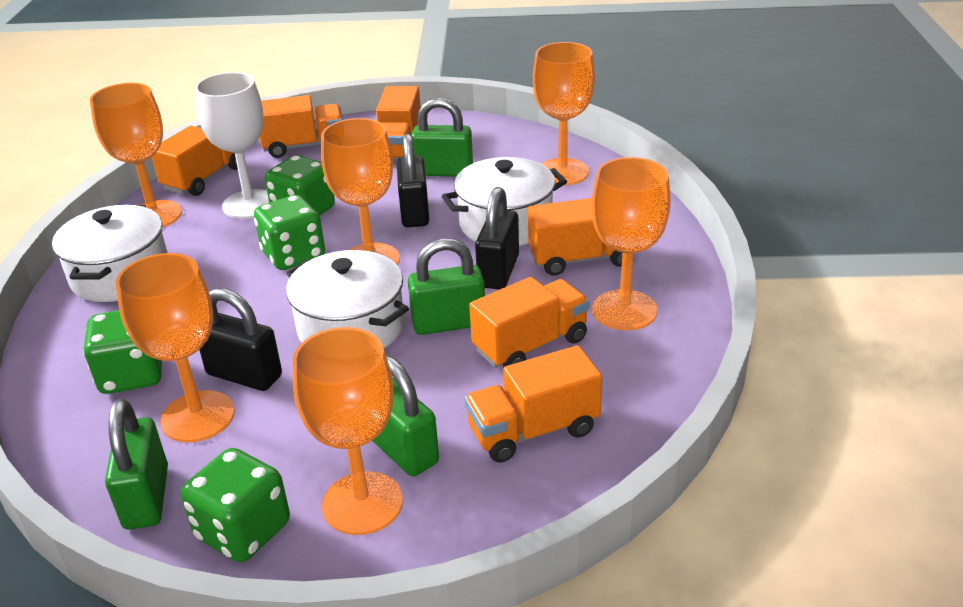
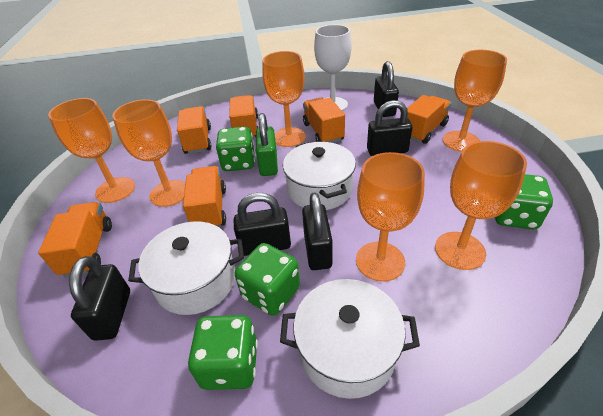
black padlock: [200,288,282,391] [397,133,429,227] [475,187,519,290] = 3 -> [69,256,130,341] [234,193,291,256] [302,193,333,270] [367,100,413,156] [374,61,399,117] = 5
green padlock: [105,399,168,530] [372,355,439,476] [408,238,485,335] [412,97,473,176] = 4 -> [256,113,278,176] = 1

